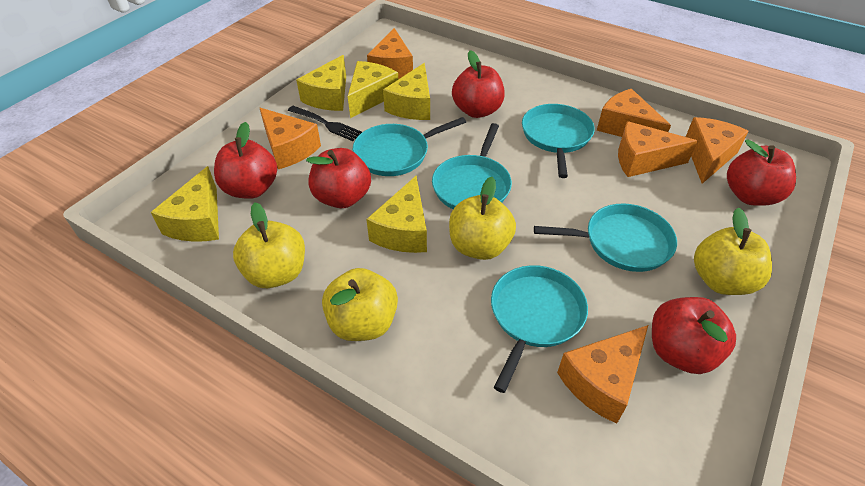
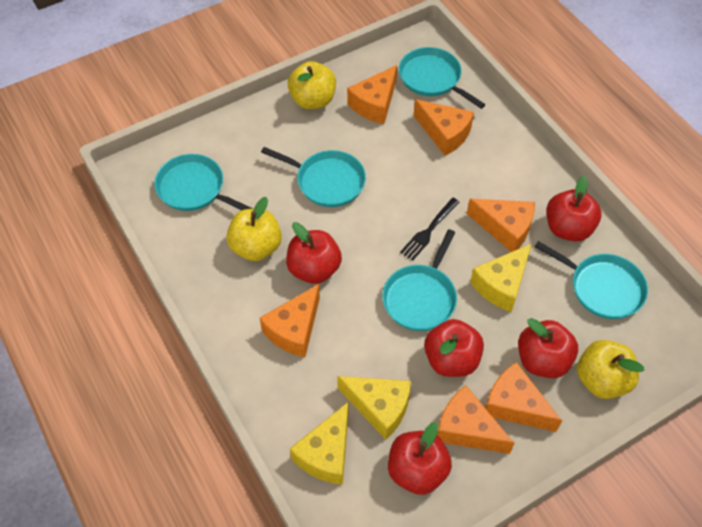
yellow apple: [233,202,305,288] [322,268,398,341] [449,177,516,260] [694,208,772,295] = 4 -> [226,197,282,261] [288,61,336,109] [577,340,644,399] = 3
yellow cheese: [151,166,219,242] [296,55,346,111] [348,61,398,118] [366,176,427,253] [383,63,430,120] = 5 -> [290,402,348,485] [337,376,411,440] [470,244,532,312] = 3

